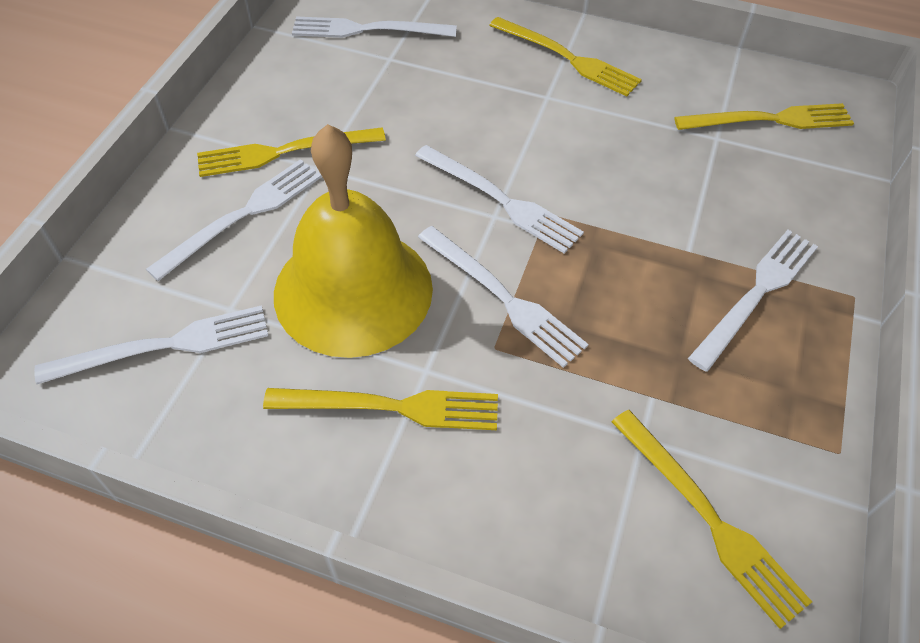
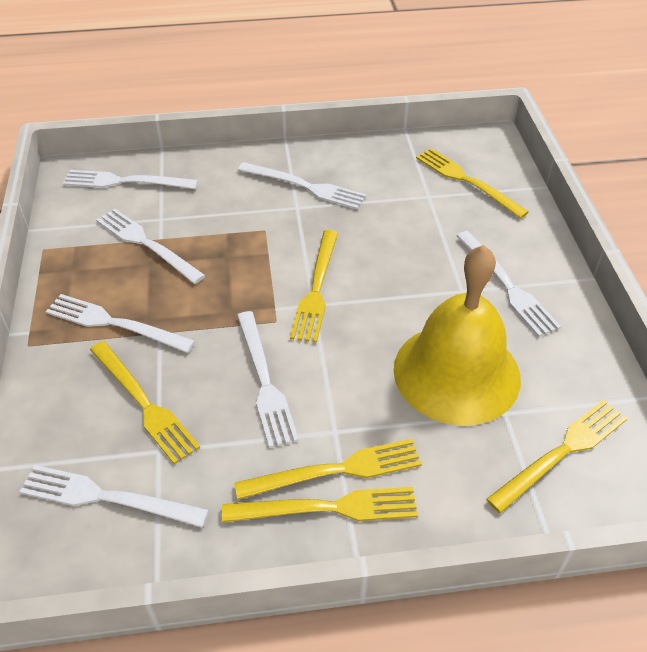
white fork: [34,305,268,384] [146,159,322,281] [292,16,457,38] [415,145,584,254] [418,226,588,368] [688,230,818,371] = 6 -> [20,465,209,527] [45,294,195,353] [63,170,198,189] [96,208,205,284] [237,311,299,448] [238,162,366,210] [457,231,561,337] = 7
yellow fork: [197,127,386,177] [263,388,498,430] [489,17,642,97] [611,410,812,629] [674,103,854,130] = 5 -> [90,341,200,465] [222,487,418,522] [234,439,422,500] [290,230,338,343] [416,148,529,219] [486,400,628,513] = 6

